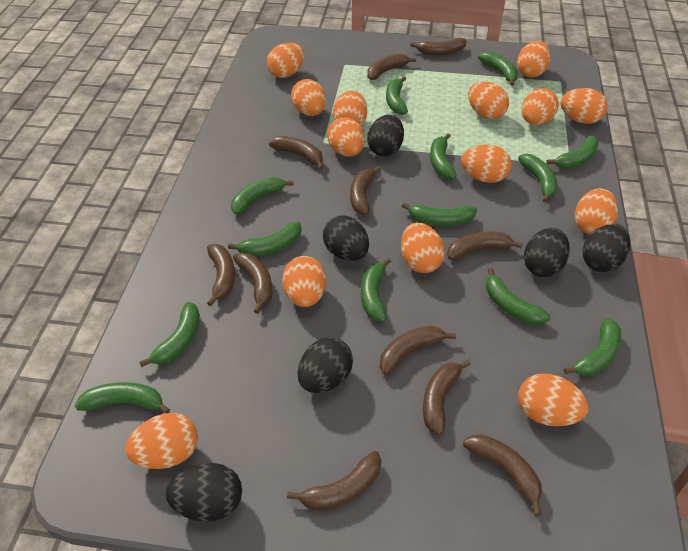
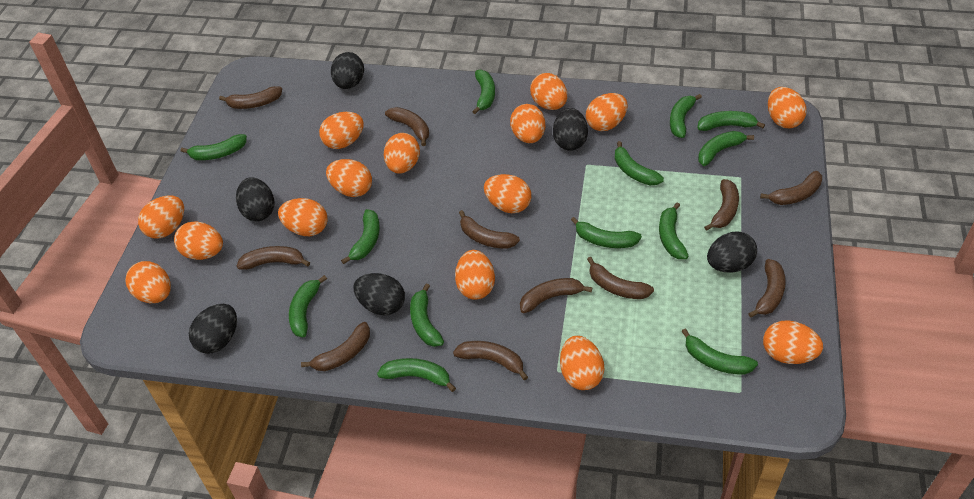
orange egg: [125,413,198,469] [267,43,304,78] [282,256,326,307] [291,79,326,116] [327,117,365,157] [333,90,367,126] [401,222,445,273] [461,145,512,183] [468,82,509,119] [517,41,551,77] [518,373,588,426] [521,88,559,125] [560,88,607,124] [575,188,618,234] = 14 -> [126,261,171,303] [138,195,184,239] [174,221,223,260] [278,198,328,236] [319,112,364,149] [326,159,372,197] [384,133,420,174] [455,250,495,300] [484,174,531,213] [510,104,545,143] [530,73,567,110] [560,336,604,390] [586,93,628,131] [763,320,823,364] [768,87,806,128] = 15

